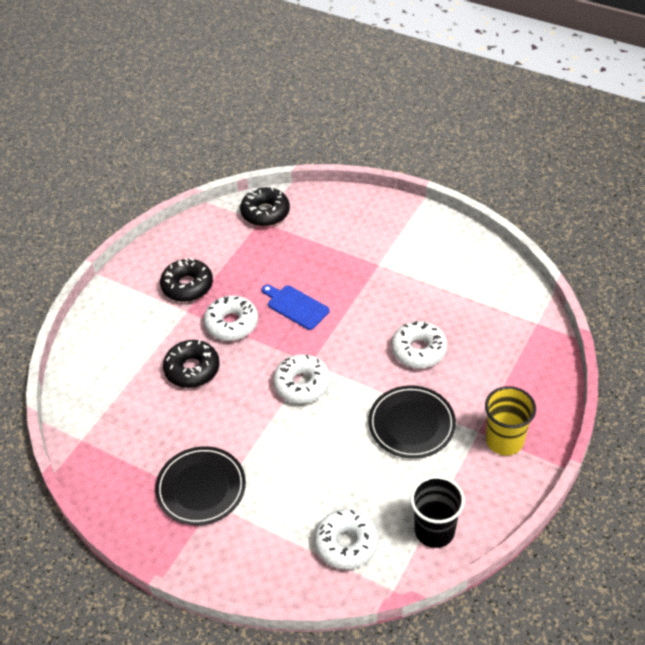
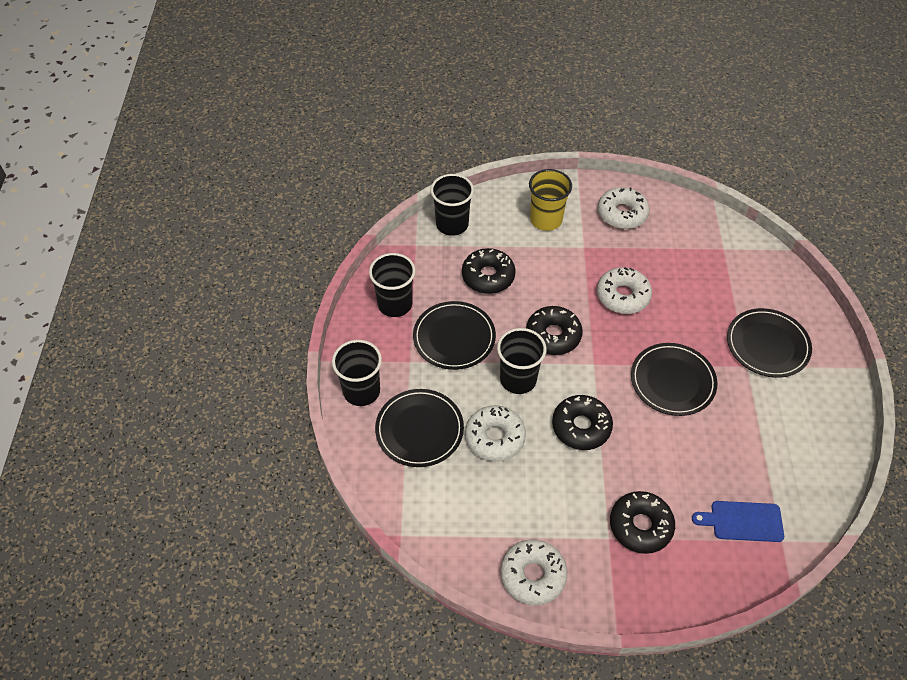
black cup: [410,476,465,548] = 1 -> [332,340,382,406] [369,253,416,317] [431,174,474,236] [497,328,547,394] = 4
black donut: [160,258,213,302] [163,340,220,388] [240,187,290,226] = 3 -> [462,248,516,294] [526,306,583,355] [552,395,613,450] [610,491,675,554] = 4
black plate: [155,446,246,525] [368,385,456,458] = 2 -> [375,389,464,467] [413,301,496,370] [631,343,717,416] [727,308,812,378] = 4

